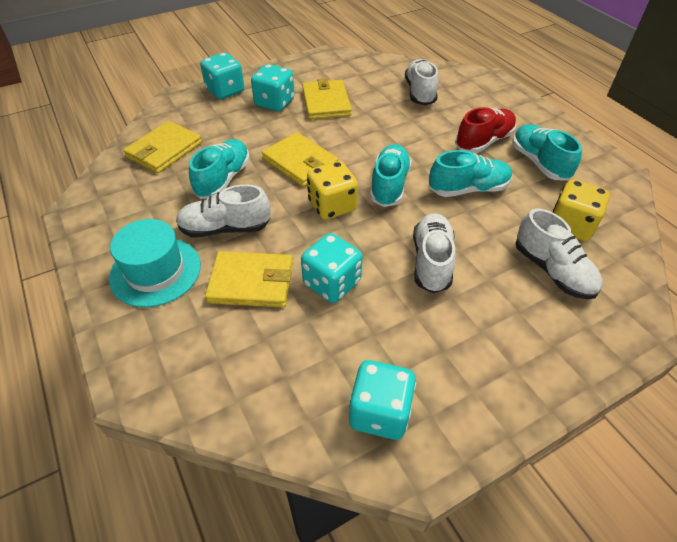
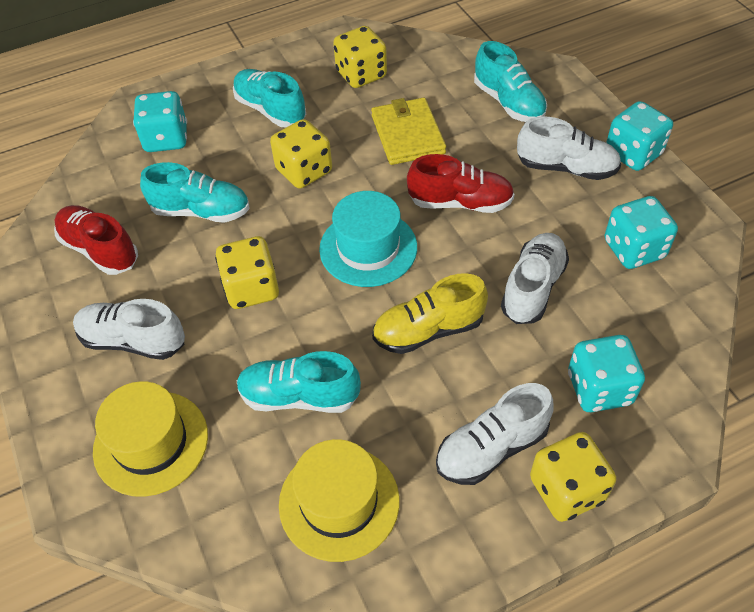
red shoe: [455,107,516,153] = 1 -> [54,205,138,275] [407,154,515,213] = 2
yellow dice: [307,161,358,220] [553,179,610,241] = 2 -> [215,236,279,309] [270,119,332,188] [333,26,387,88] [530,432,616,522] = 4
yellow hat: none = 0 -> [93,381,208,497] [279,439,399,562] = 2
yellow shoe: none = 0 -> [372,273,488,354] = 1
yellow wallet: [123,121,202,173] [205,251,293,307] [262,132,338,187] [302,78,352,120] = 4 -> [371,97,446,165] = 1

